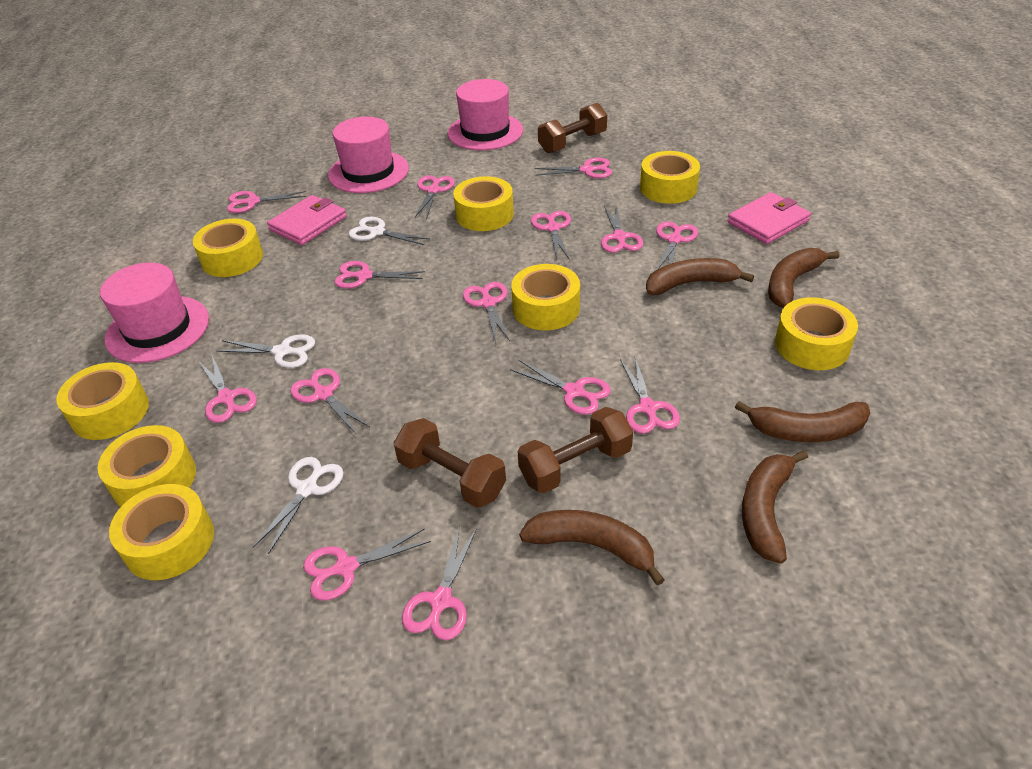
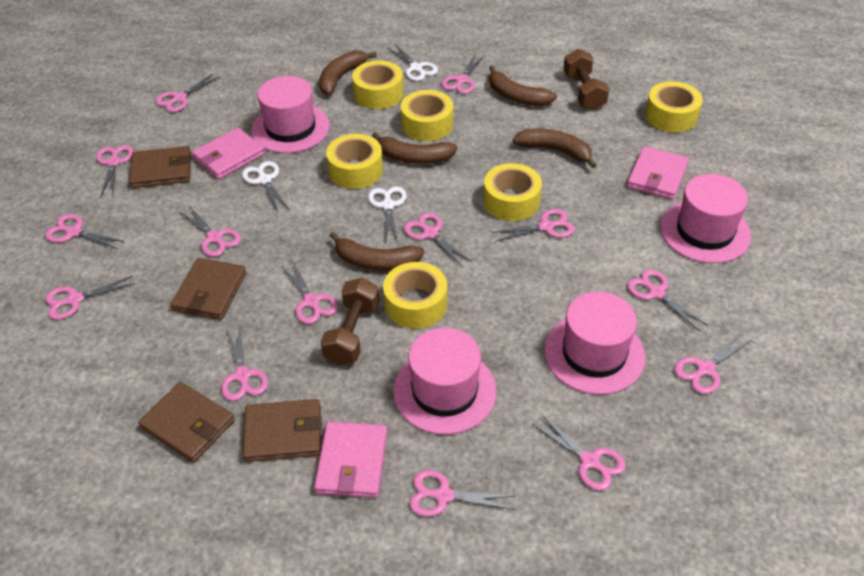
brown dumbbell: [394,418,506,508] [518,407,633,493] [538,103,607,153] = 3 -> [320,278,380,365] [563,49,609,110] = 2
brown wallet: none = 0 -> [129,146,191,188] [138,382,235,463] [171,258,246,320] [242,399,322,462] = 4
pink hat: [100,263,209,363] [328,117,409,193] [448,79,523,150] = 3 -> [251,76,330,153] [393,328,496,435] [544,292,645,395] [660,174,751,263] = 4
pink wallet: [267,195,347,245] [728,192,811,244] = 2 -> [192,128,265,179] [314,421,387,498] [627,146,689,200] = 3
yellow tape: [56,362,149,440] [98,425,196,507] [109,484,214,580] [193,219,263,277] [453,176,514,231] [511,264,580,330] [640,151,700,204] [775,297,858,370] = 8 -> [326,134,383,189] [352,60,404,109] [383,262,447,329] [401,90,453,141] [483,163,542,221] [645,81,703,133] = 6

